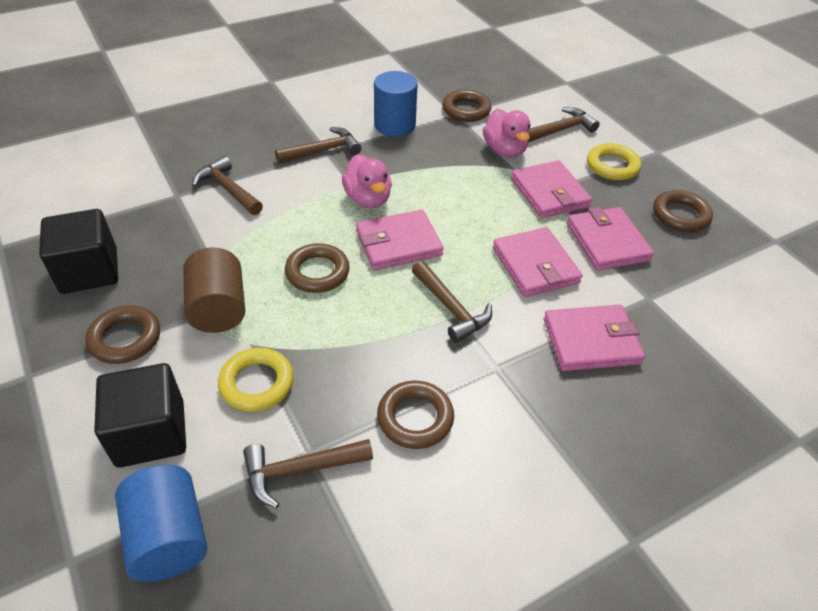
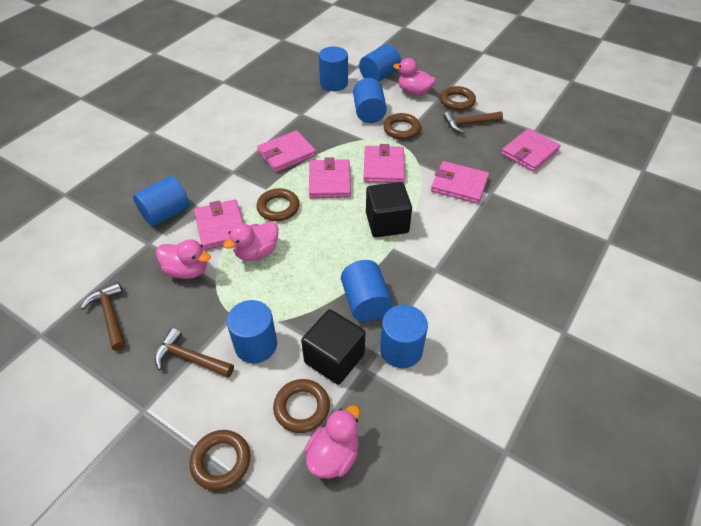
blue cylinder: [115,465,207,582] [374,71,418,137] = 2 -> [133,176,190,226] [227,300,277,363] [319,47,348,91] [341,260,393,322] [353,78,387,123] [359,44,401,81] [380,305,428,368] = 7
brown cylinder: [184,248,245,333] = 1 -> none = 0
brown hammer: [192,156,263,215] [243,439,373,508] [275,127,361,163] [412,261,492,343] [528,107,600,142] = 5 -> [81,282,126,351] [155,328,234,378] [444,111,503,133] = 3
pink duck: [342,154,392,208] [483,109,530,157] = 2 -> [156,239,211,279] [223,221,278,261] [304,405,360,479] [393,58,436,96] = 4
pink wallet: [356,210,444,270] [493,227,582,297] [511,160,592,218] [544,305,645,371] [567,207,654,270] = 5 -> [194,199,243,250] [257,130,316,172] [309,157,351,198] [364,144,405,183] [431,161,489,204] [501,128,560,172] = 6
yellow ring: [218,348,294,412] [587,143,641,181] = 2 -> none = 0

